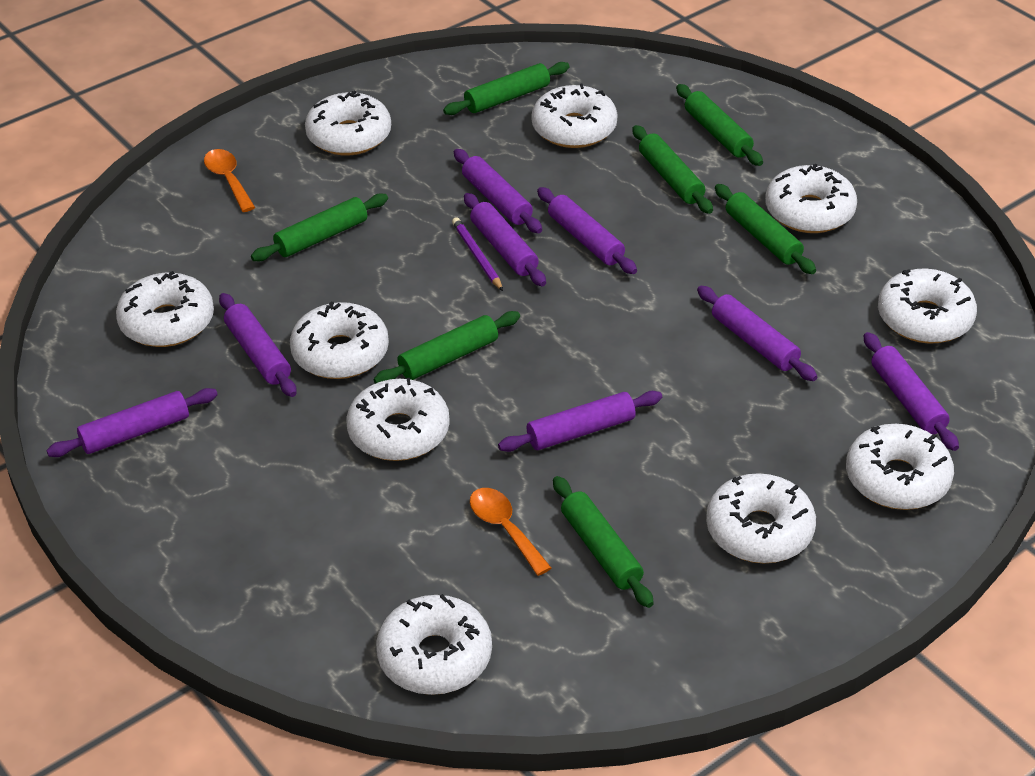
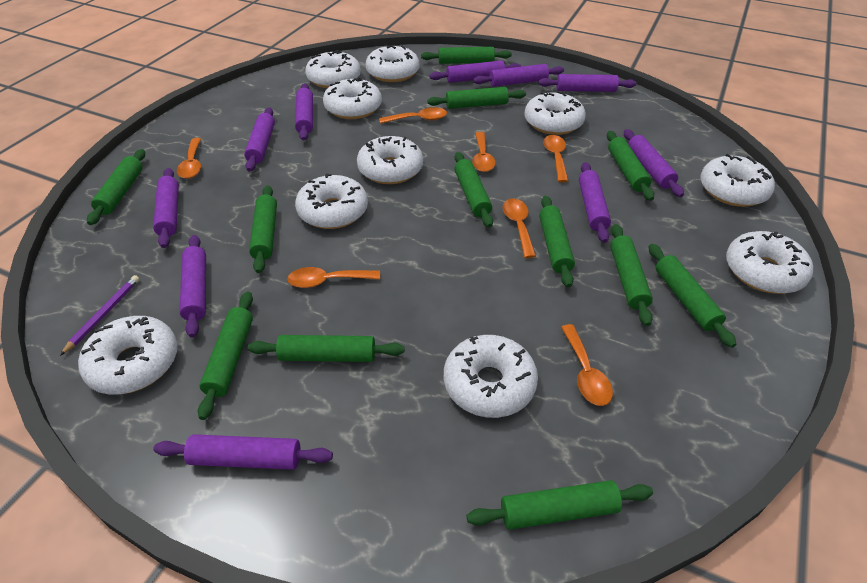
green rolling pin: [251,193,388,261] [374,311,520,384] [443,62,569,115] [553,476,654,608] [632,125,713,214] [676,84,763,166] [715,184,816,274] = 7 -> [87,149,145,225] [198,292,253,420] [248,335,404,362] [249,186,277,273] [421,47,512,64] [427,87,526,109] [454,152,493,227] [467,480,653,530] [539,196,575,287] [607,131,654,201] [610,224,653,326] [649,244,736,348] = 12
orange spoon: [204,149,256,212] [470,488,551,576] = 2 -> [177,138,201,179] [287,267,380,288] [379,107,447,124] [472,132,496,172] [503,198,536,258] [543,135,568,182] [561,324,613,406] = 7
purple rolling pin: [46,388,218,457] [219,293,297,397] [454,149,542,233] [464,193,546,286] [498,391,662,452] [537,187,637,274] [697,286,817,381] [864,332,959,451] = 8 -> [153,168,179,248] [153,434,333,470] [179,235,206,338] [244,107,275,172] [295,83,313,141] [429,60,521,83] [473,64,564,87] [539,74,637,92] [579,162,611,243] [624,129,684,197] = 10

